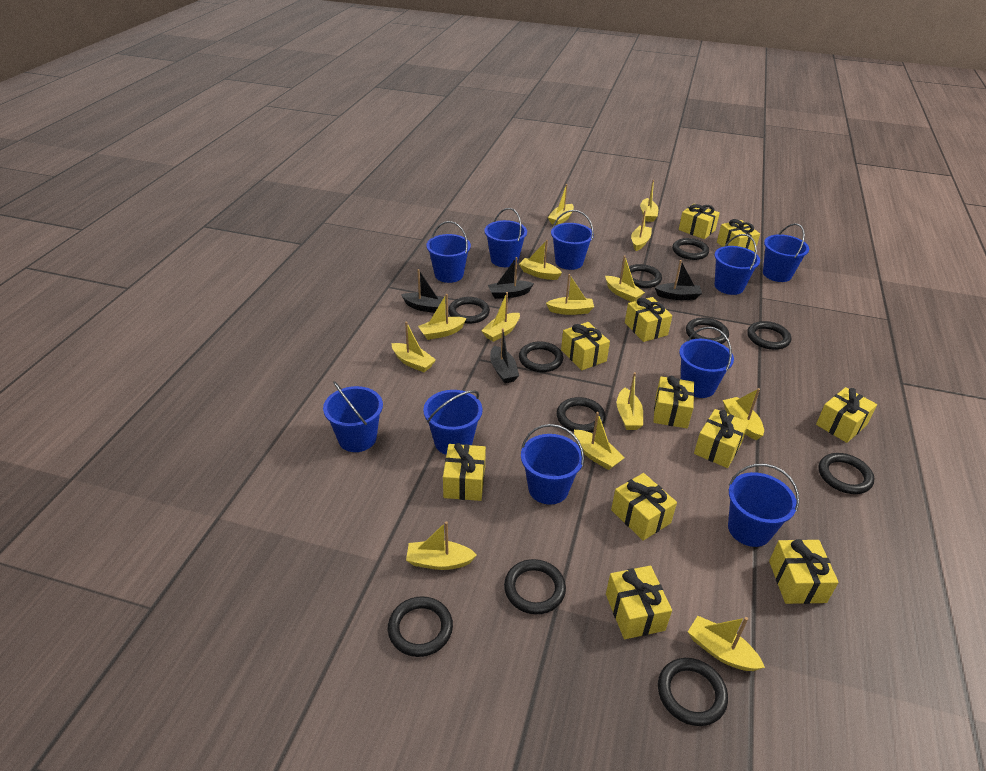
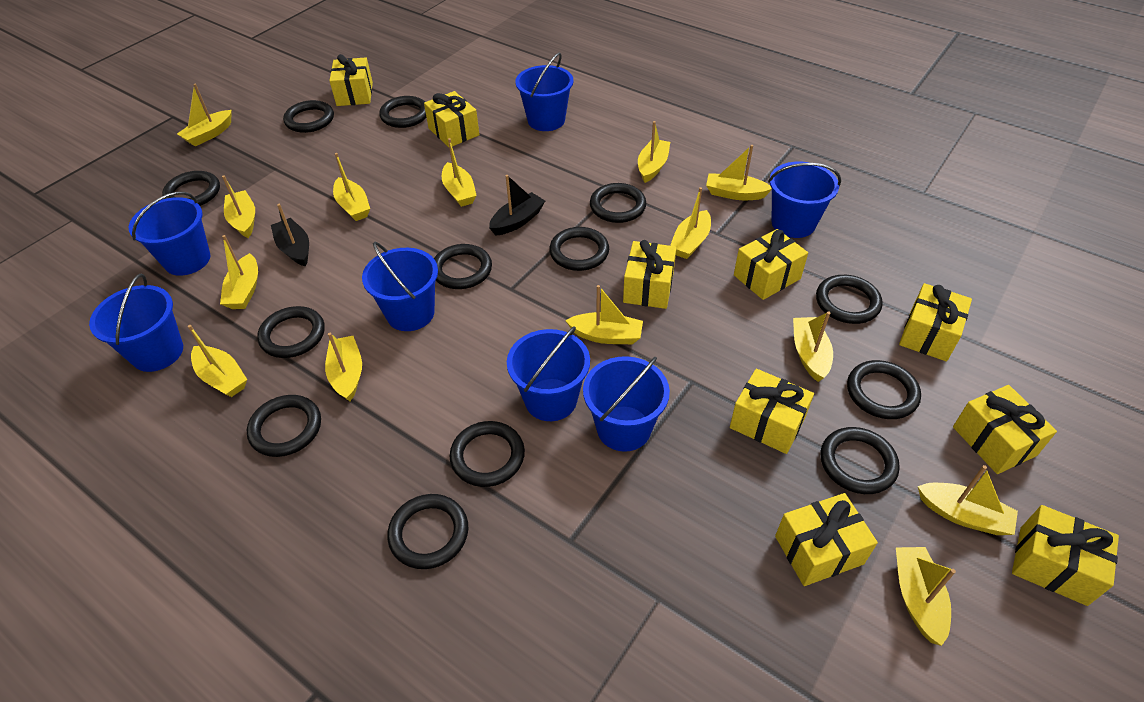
black boat: [401,269,446,313] [488,257,534,299] [490,328,519,383] [655,260,702,300] = 4 -> [271,204,309,266] [489,175,545,235] = 2
black ring: [388,596,453,657] [448,297,490,324] [504,559,566,614] [519,341,563,372] [557,397,606,432] [629,264,662,288] [658,658,728,726] [672,238,709,260] [686,317,729,344] [747,321,791,350] [818,453,874,494] = 11 -> [162,171,220,206] [247,395,321,457] [257,306,325,358] [283,100,334,133] [379,96,427,128] [387,494,468,569] [434,244,492,289] [450,421,525,487] [549,227,609,271] [590,183,646,223] [816,275,883,324] [821,427,900,494] [847,360,921,419] = 13
blue bucket: [323,381,383,452] [423,390,483,455] [427,221,471,283] [484,208,527,267] [521,424,584,505] [551,210,594,270] [679,327,734,398] [714,234,760,295] [728,464,799,547] [763,223,809,282] = 10 -> [89,274,183,372] [129,192,211,276] [362,242,438,331] [507,326,590,421] [516,53,573,131] [583,356,670,452] [768,162,841,238] = 7
yellow gift: [443,443,486,501] [561,322,610,370] [606,566,672,639] [611,473,677,541] [625,297,672,342] [653,376,694,428] [679,204,720,239] [694,409,749,468] [717,219,760,252] [769,539,839,604] [816,387,877,443] = 11 -> [329,54,373,106] [424,91,479,147] [623,240,676,309] [730,369,814,454] [734,229,808,300] [775,493,878,586] [899,283,972,361] [953,385,1057,474] [1012,505,1119,606] = 9

